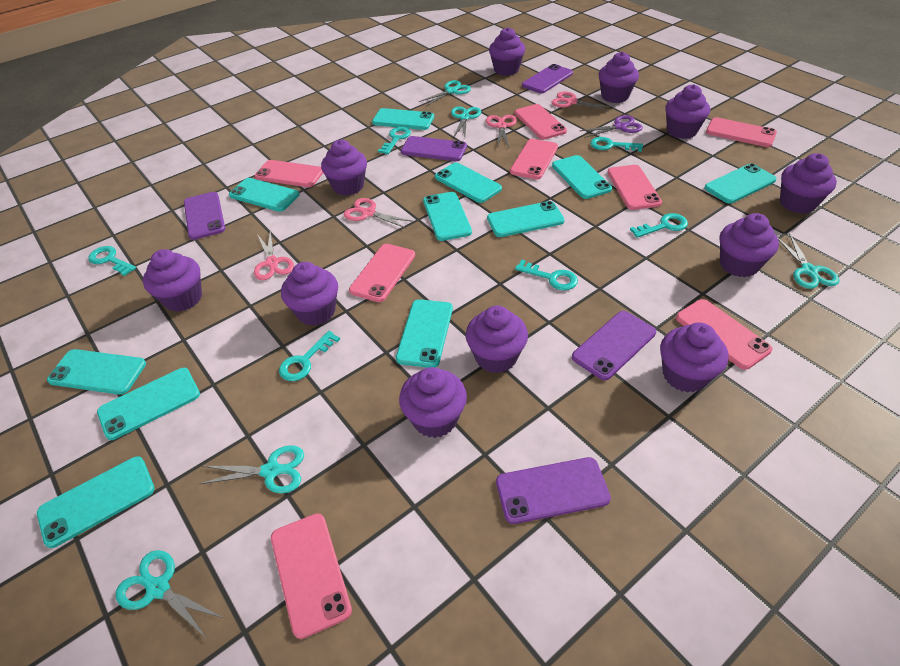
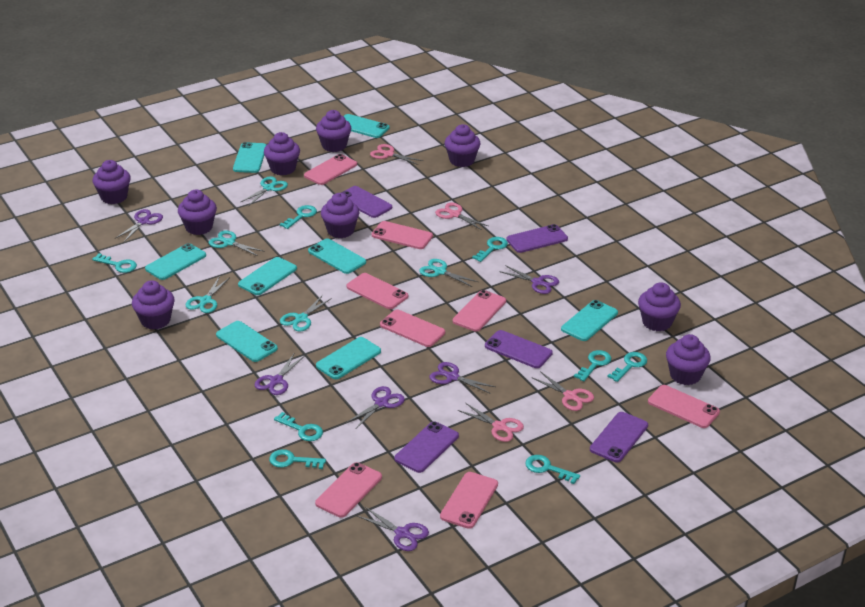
purple cupcake: [143,249,202,312] [281,262,338,326] [321,140,367,196] [399,367,467,438] [466,306,528,373] [489,27,525,76] [599,52,639,103] [660,323,729,392] [665,84,710,139] [720,213,779,277] [780,153,837,214] = 11 -> [93,160,131,204] [132,280,175,330] [178,190,217,235] [264,132,300,175] [316,110,351,152] [321,193,360,238] [445,124,481,167] [638,282,681,332] [666,334,711,385] = 9
purple scissors: [580,115,643,138] = 1 -> [115,209,163,242] [254,354,305,395] [346,386,405,429] [357,507,429,551] [429,362,495,393] [499,265,559,294] = 6
turquoise key: [88,246,136,276] [279,331,340,381] [378,127,411,154] [515,260,578,290] [590,137,643,152] [630,213,688,238] = 6 -> [92,253,137,273] [269,449,326,469] [274,412,323,441] [280,205,317,229] [472,237,508,262] [525,455,580,484] [574,350,611,381] [608,352,647,382] = 8
turquoise phone: [37,456,155,548] [47,349,146,395] [97,368,200,440] [229,178,299,212] [372,108,434,130] [396,299,453,368] [423,192,472,241] [435,162,502,203] [487,201,565,237] [552,155,612,199] [704,163,777,204] = 11 -> [145,243,206,280] [216,321,278,362] [233,142,266,173] [238,257,297,295] [308,238,366,274] [316,337,381,379] [343,114,390,138] [561,300,618,341] = 8

